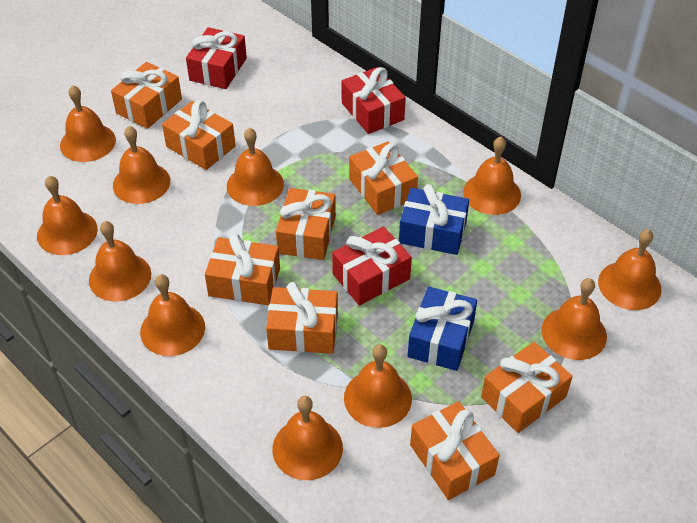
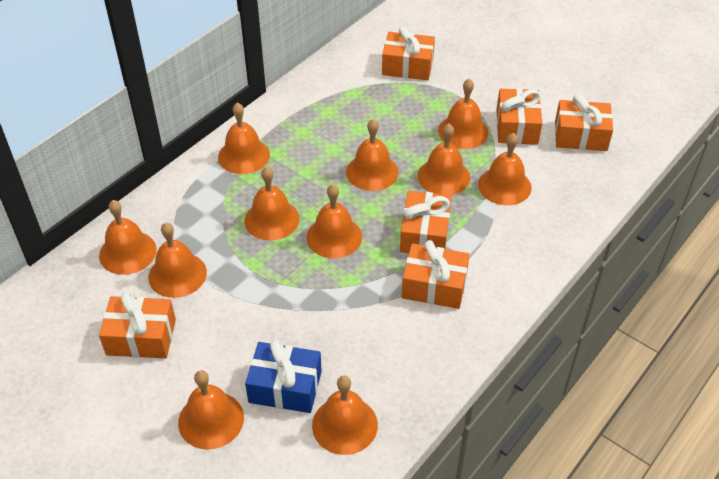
blue gift: [399,184,469,255] [408,286,477,371] = 2 -> [245,339,322,413] = 1
orange gift: [111,62,182,129] [162,100,236,170] [205,233,280,305] [266,282,338,354] [276,188,336,260] [349,141,418,215] [410,401,499,500] [481,342,573,433] = 8 -> [99,291,176,358] [382,26,435,80] [400,191,451,253] [402,240,470,309] [497,88,542,145] [555,94,613,151] = 6
red gift: [186,27,247,89] [332,227,412,306] [342,67,406,134] = 3 -> none = 0

